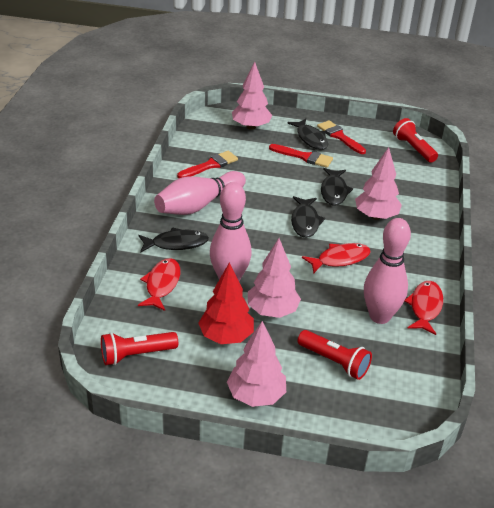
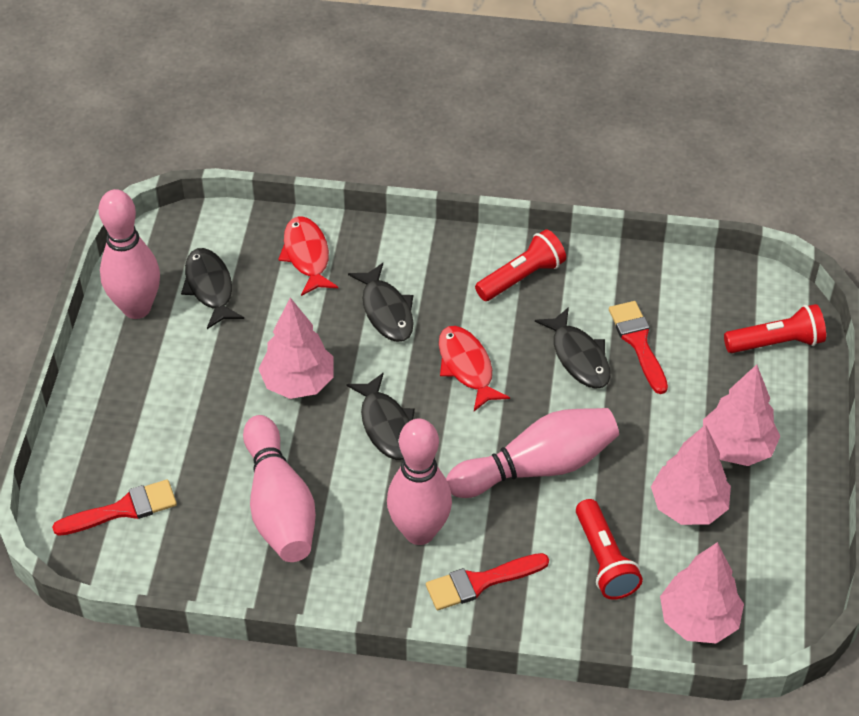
pink bowling pin: [154,171,246,215] [210,182,252,281] [364,218,411,324] = 3 -> [99,189,160,319] [243,415,316,562] [387,418,452,545] [446,408,619,498] = 4
red fish: [138,258,180,311] [302,243,371,274] [404,281,443,335] = 3 -> [278,217,338,296] [439,326,510,411] = 2
red tree: [198,263,254,344] = 1 -> none = 0

